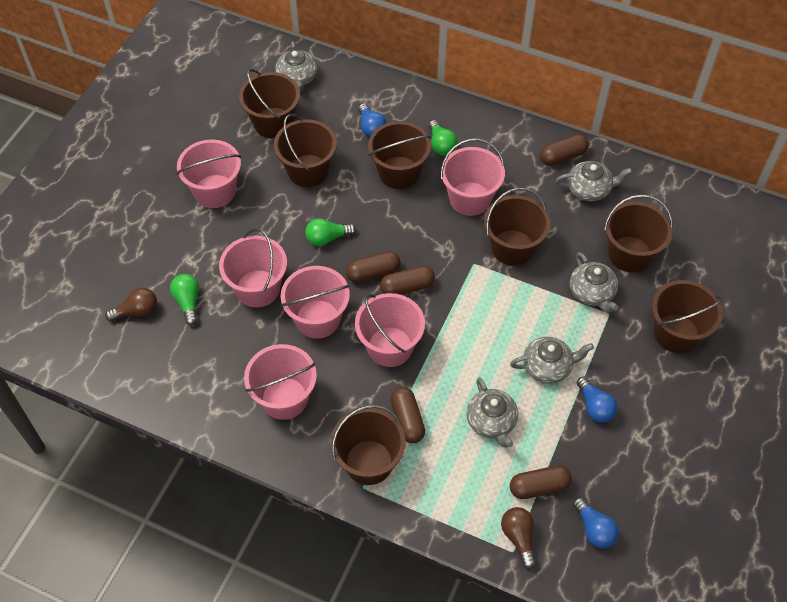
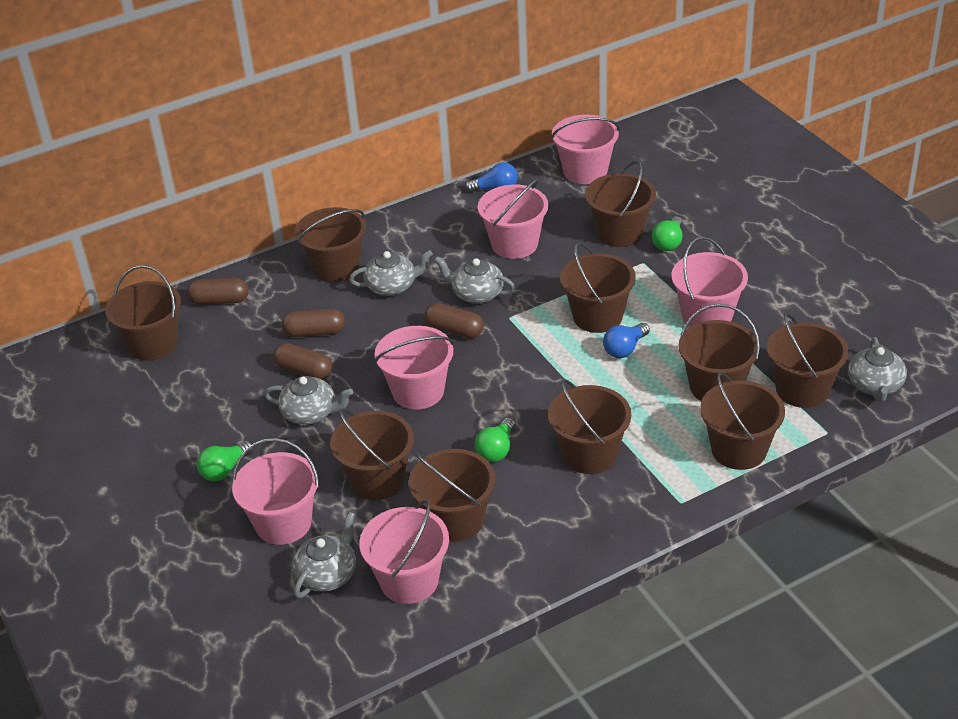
blue light bulb: [358,103,387,137] [573,497,619,548] [577,376,617,423] = 3 -> [465,162,518,192] [603,323,650,358] = 2
brown bucket: [239,69,300,139] [274,114,337,187] [331,405,406,485] [368,121,431,189] [484,188,550,266] [604,194,673,272] [652,280,723,353] = 7 -> [105,265,181,361] [295,207,366,282] [330,409,414,500] [409,449,495,542] [548,379,631,474] [560,242,636,333] [585,161,656,247] [679,304,760,401] [700,372,785,470] [766,312,849,408] = 10
brown capsule: [346,251,401,283] [380,266,435,295] [390,387,425,443] [510,465,572,499] [540,134,589,166] = 5 -> [187,278,249,304] [273,343,332,380] [282,308,345,337] [424,303,484,338] = 4
brown light bulb: [105,288,157,322] [501,507,536,569] = 2 -> none = 0

